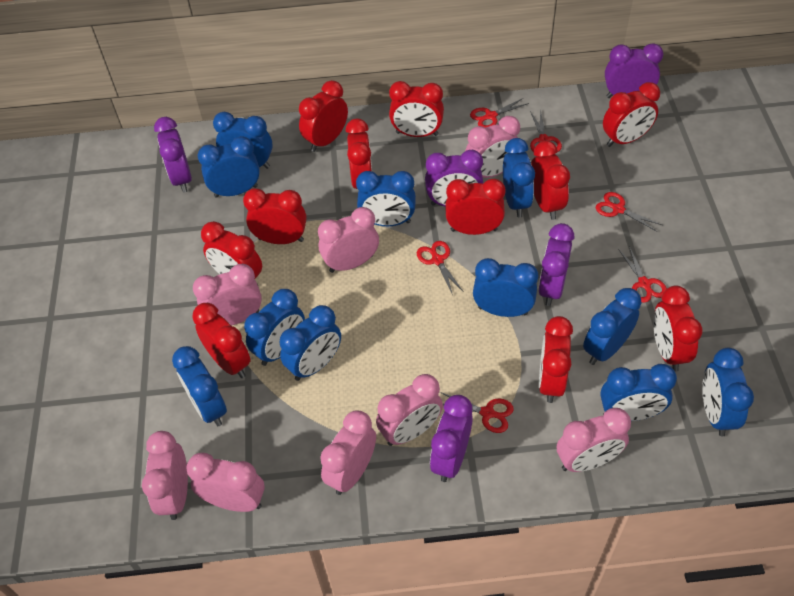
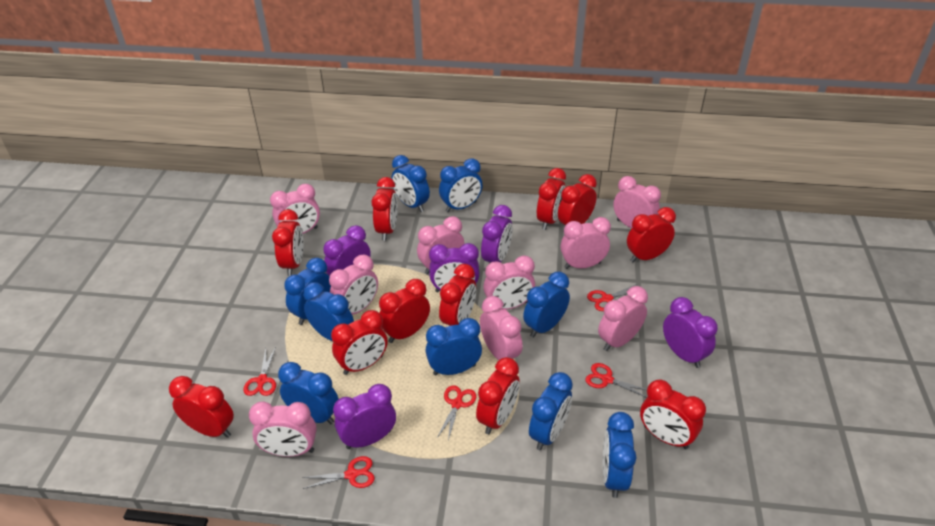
blue clock: [172,346,227,426] [198,136,260,198] [213,112,273,169] [244,289,305,366] [279,305,341,381] [356,171,416,226] [473,258,538,317] [503,138,535,218] [583,288,642,365] [600,364,677,421] [702,348,754,436] = 11 -> [278,362,338,424] [284,258,331,325] [303,282,354,341] [392,155,430,212] [425,318,482,376] [439,158,483,213] [523,272,570,337] [529,372,573,450] [603,412,637,498] = 9
pink clock: [142,431,188,520] [186,452,265,512] [193,264,262,325] [318,207,379,273] [320,410,376,495] [376,374,443,446] [465,116,520,178] [557,408,631,472] = 8 -> [249,402,317,457] [270,184,320,234] [329,254,378,315] [417,216,465,275] [480,296,523,360] [483,255,535,310] [561,217,611,269] [598,286,648,351] [613,176,661,228] = 9
red scissors: [417,241,463,295] [440,392,514,433] [470,98,529,128] [530,109,562,152] [596,192,662,232] [618,246,667,303] = 6 -> [243,347,276,396] [302,456,375,489] [437,385,476,440] [585,363,647,398] [587,283,638,311] = 5

